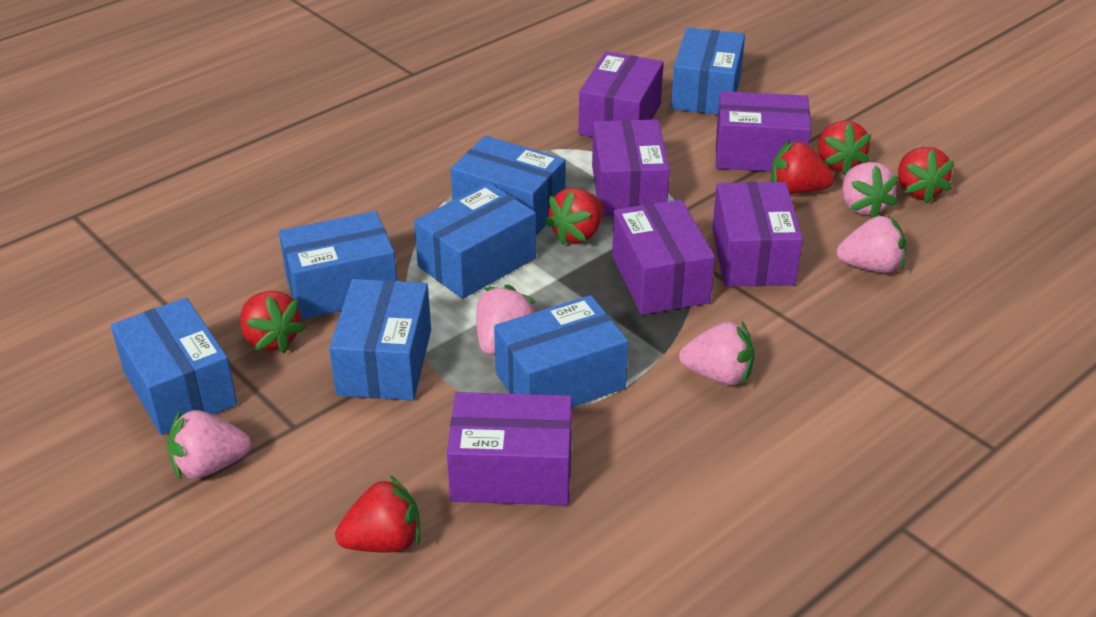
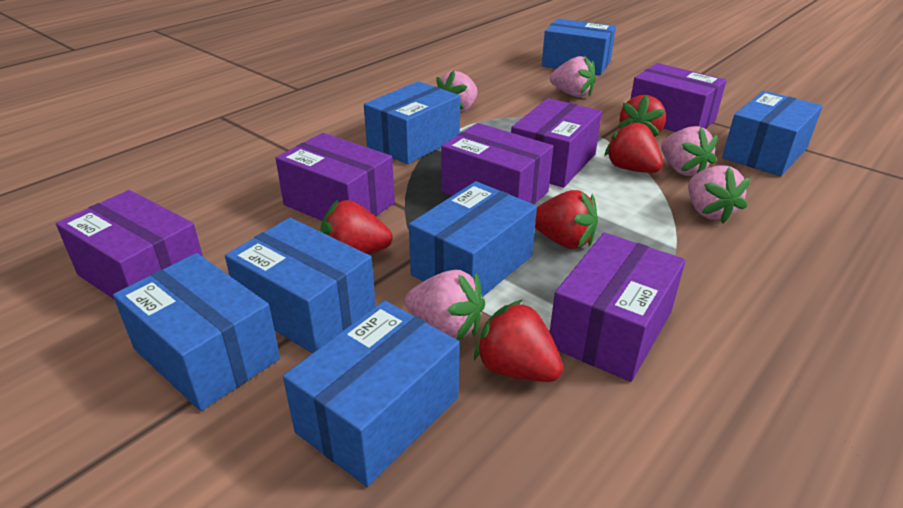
red strawberry: [240,291,306,353] [335,476,420,552] [545,188,604,245] [771,140,834,194] [818,120,872,175] [898,147,954,203] = 6 -> [320,200,393,255] [474,300,563,382] [535,190,598,249] [604,119,663,173] [618,95,666,137] = 5

